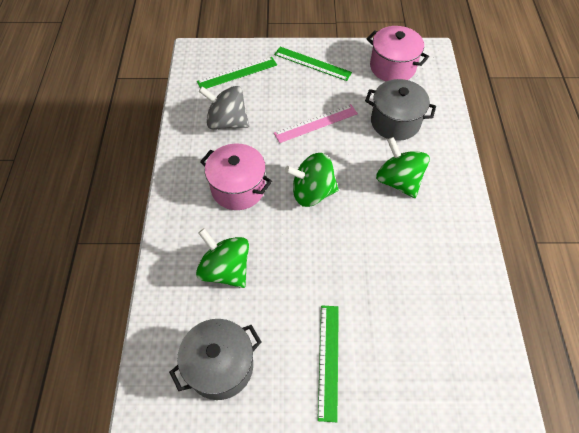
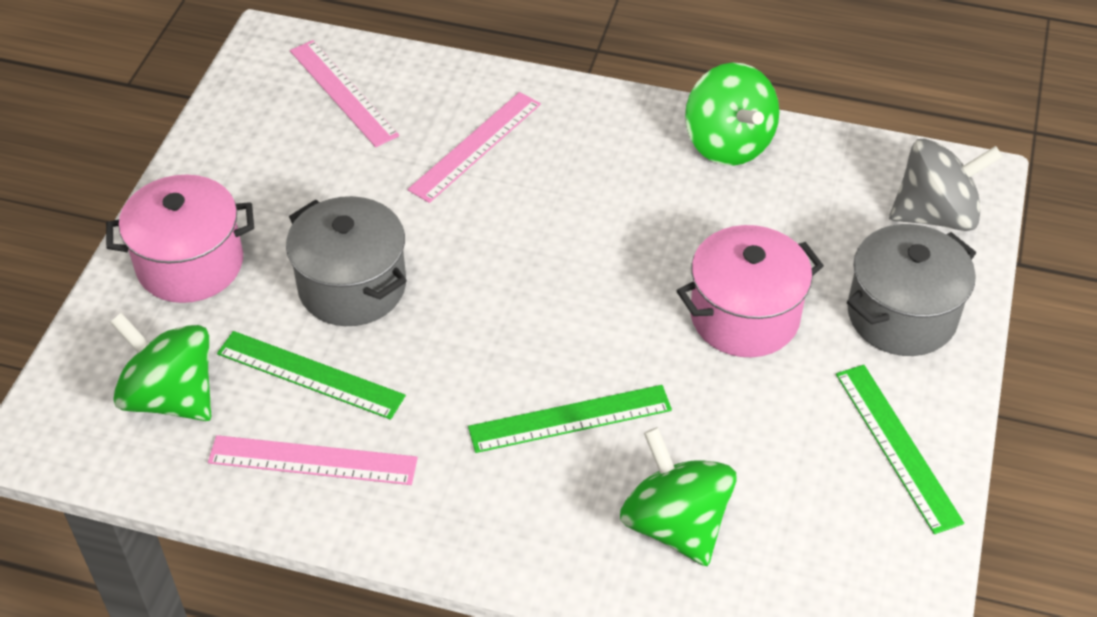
pink ruler: [274,104,358,143] = 1 -> [208,435,418,485] [290,40,399,147] [408,92,541,203] = 3

